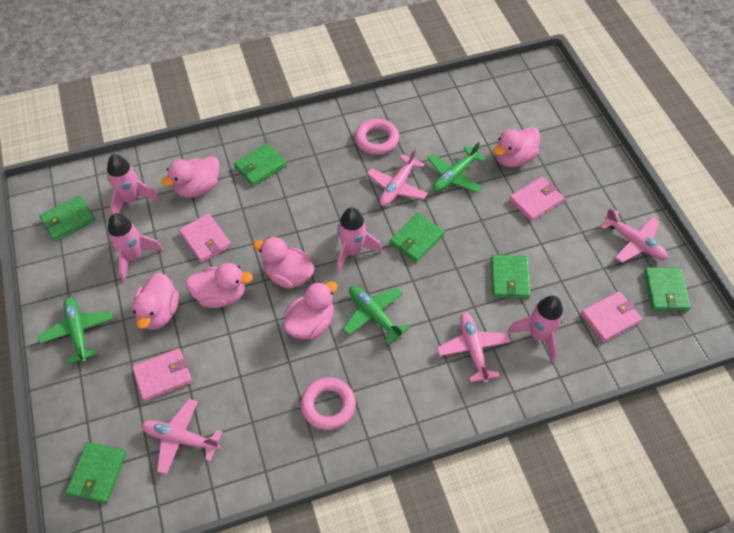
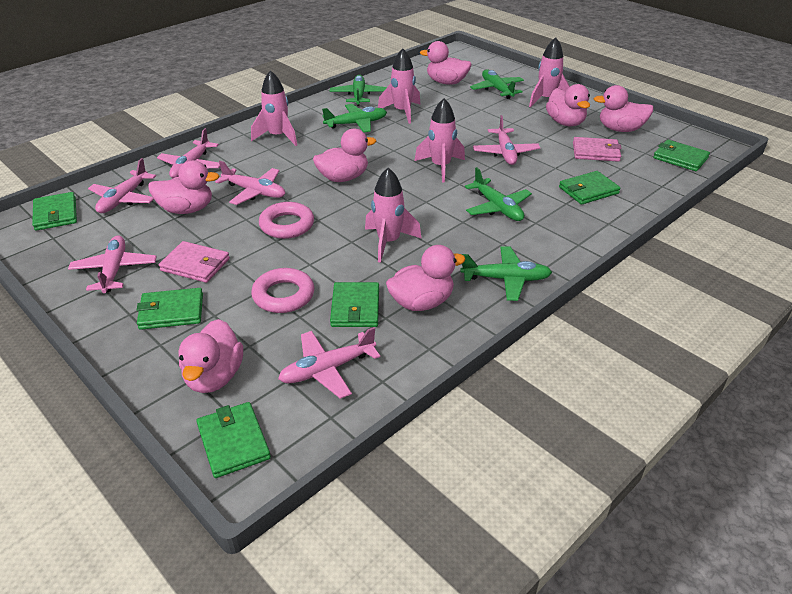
green plane: [38,297,113,364] [343,286,410,345] [428,142,486,193] = 3 -> [322,104,387,132] [330,75,387,106] [460,246,552,301] [465,167,532,221] [470,69,524,99] = 5
pink duck: [132,272,179,330] [162,156,219,197] [186,263,253,308] [253,237,315,289] [283,281,337,340] [493,127,540,167] = 6 -> [148,160,220,214] [178,319,243,393] [313,129,376,182] [386,245,466,311] [420,41,472,85] [546,84,590,126] [594,85,654,132] = 7
pink plane: [141,399,222,475] [367,148,428,206] [437,312,511,383] [600,208,668,263] = 4 -> [68,235,157,293] [88,158,156,213] [157,128,220,178] [215,161,285,205] [278,327,381,399] [473,115,540,165] = 6
pink rocket: [107,154,160,215] [108,213,163,282] [337,207,382,273] [508,295,564,363] = 4 -> [251,70,297,146] [365,167,421,263] [378,48,421,124] [414,98,465,183] [529,37,570,107] = 5
pink wallet: [132,348,192,402] [179,213,232,263] [509,177,564,221] [581,291,642,342] = 4 -> [159,241,230,283] [573,137,622,162] = 2

